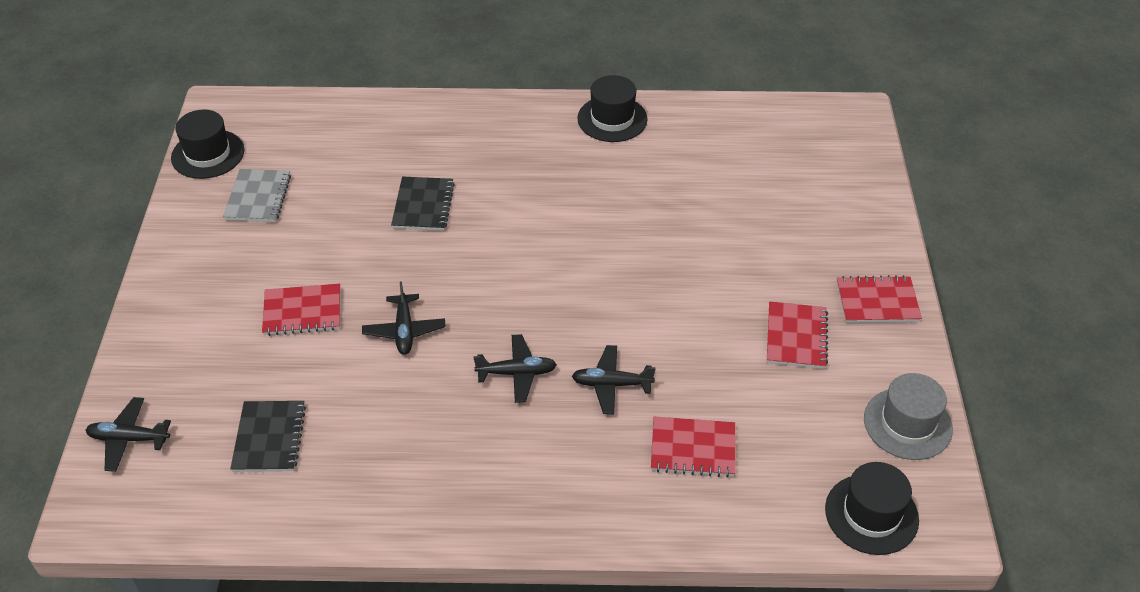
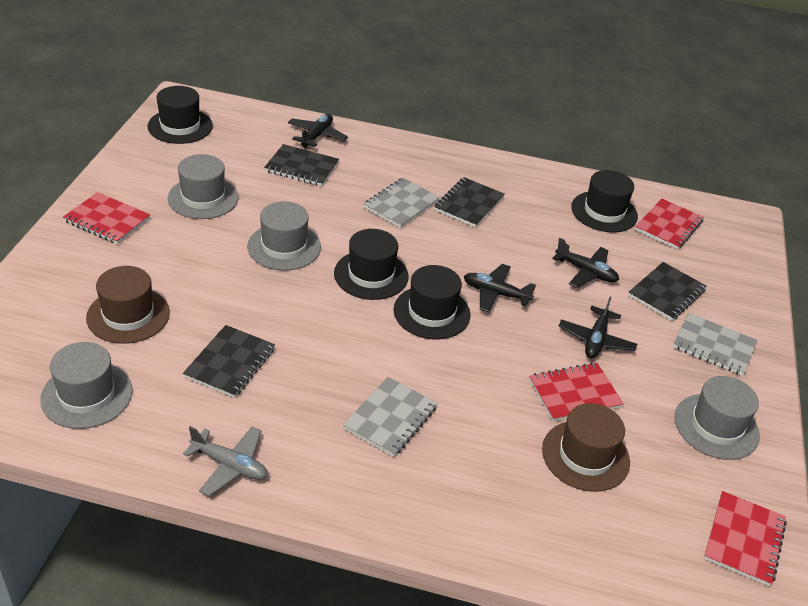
black hat: [171,110,244,179] [577,75,648,142] [825,462,919,555] = 3 -> [148,86,213,144] [334,229,409,300] [394,265,471,340] [571,170,638,233] = 4
black notebook: [230,401,306,472] [391,176,455,231] = 2 -> [183,325,275,398] [264,144,339,186] [434,177,504,227] [628,262,707,321] = 4
brown hat: none = 0 -> [86,266,170,344] [542,403,630,492] = 2
grey hat: [864,373,953,460] = 1 -> [40,342,133,429] [168,154,239,219] [247,201,321,271] [675,376,760,460] = 4
grey notebook: [223,169,291,222] = 1 -> [343,377,438,457] [364,178,440,228] [673,313,758,376] = 3
grey plane: none = 0 -> [183,426,267,496] = 1

